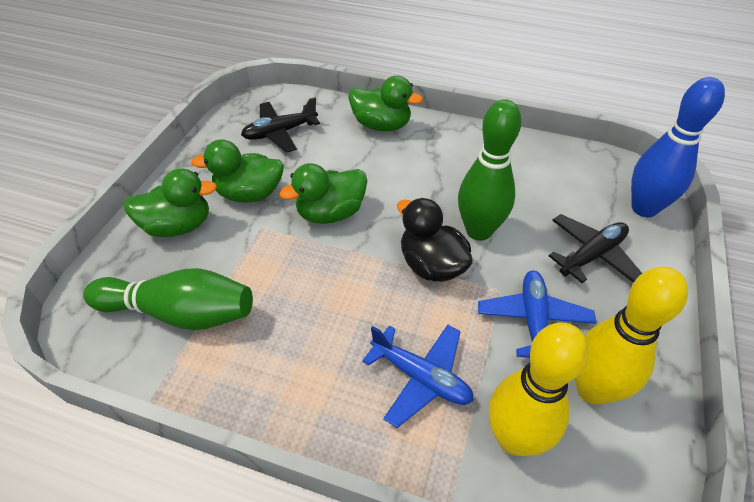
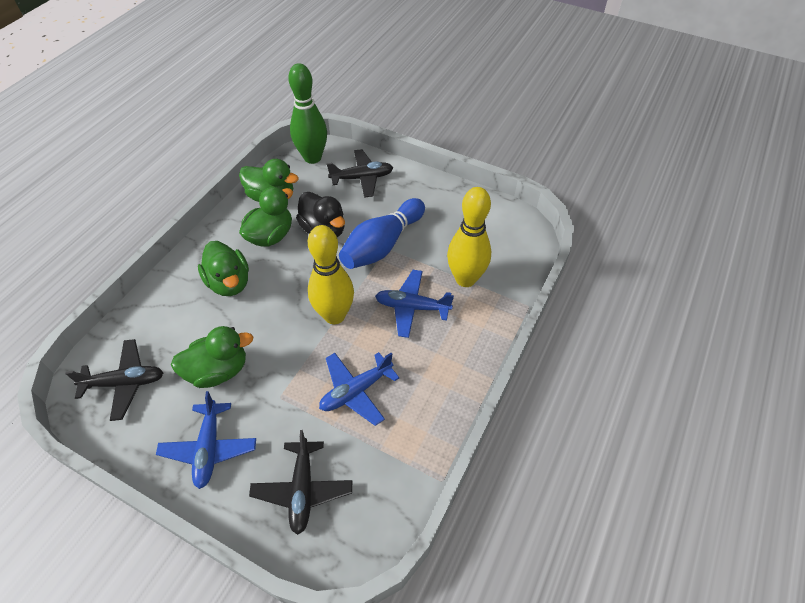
black plane: [241,97,320,153] [548,214,643,283] = 2 -> [65,339,163,421] [249,430,352,535] [327,149,393,198] = 3
blue plane: [362,325,474,428] [478,271,596,358] = 2 -> [156,391,256,489] [319,352,399,426] [375,270,454,338] = 3
green bowling pin: [83,268,253,330] [458,99,521,241] = 2 -> [288,63,327,164] = 1

